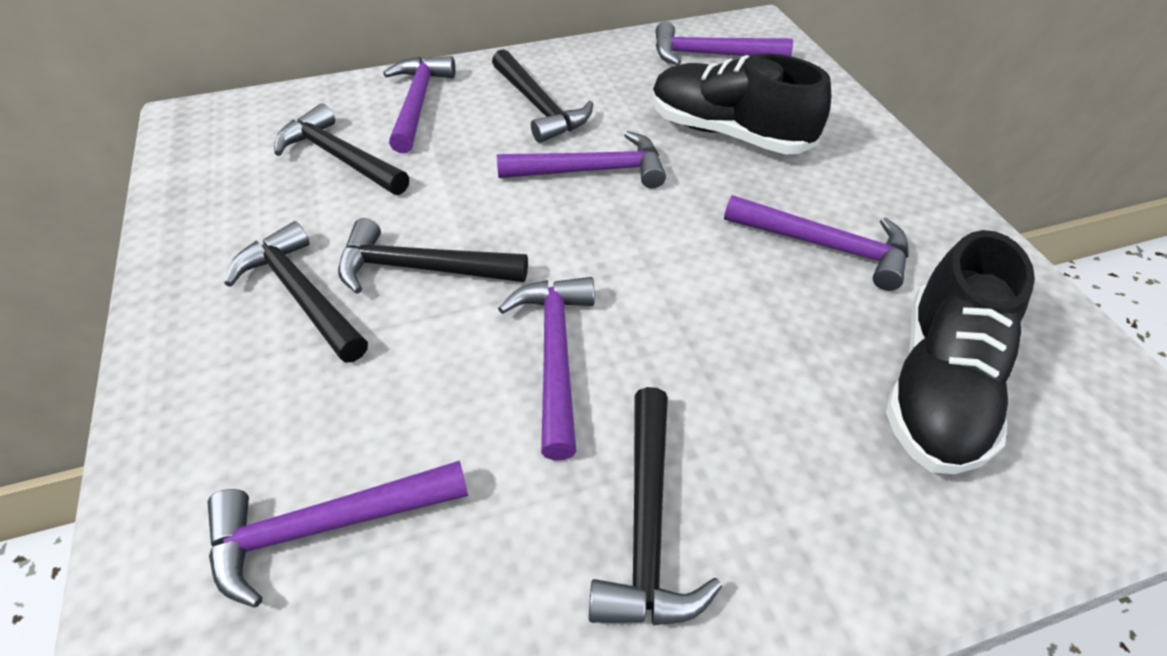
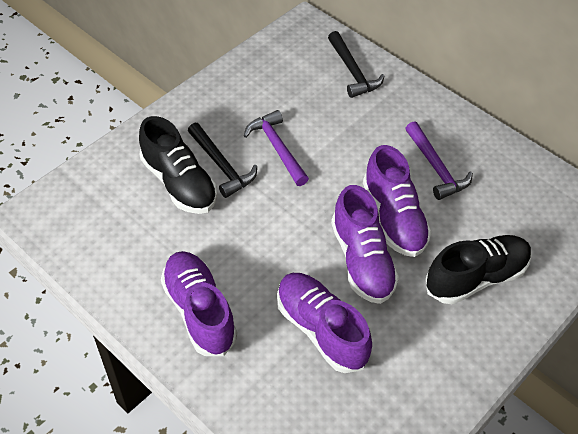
black hammer: [224,221,368,363] [274,103,409,195] [338,218,528,294] [492,49,593,143] [589,387,722,625] = 5 -> [188,123,257,198] [328,31,385,98] = 2
purple hammer: [208,460,468,607] [383,56,455,153] [497,131,666,189] [498,277,594,460] [655,21,793,65] [724,195,909,291] = 6 -> [244,110,309,186] [405,121,473,200] = 2
purple shoe: none = 0 -> [161,251,237,356] [277,273,372,373] [331,185,399,304] [363,145,431,257] = 4

